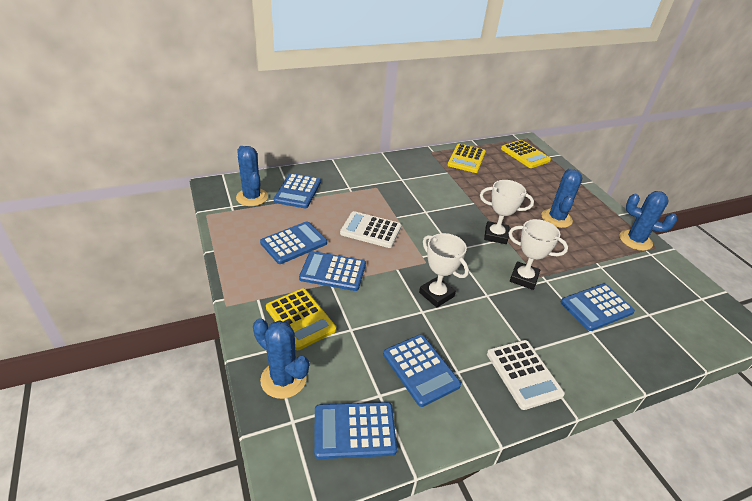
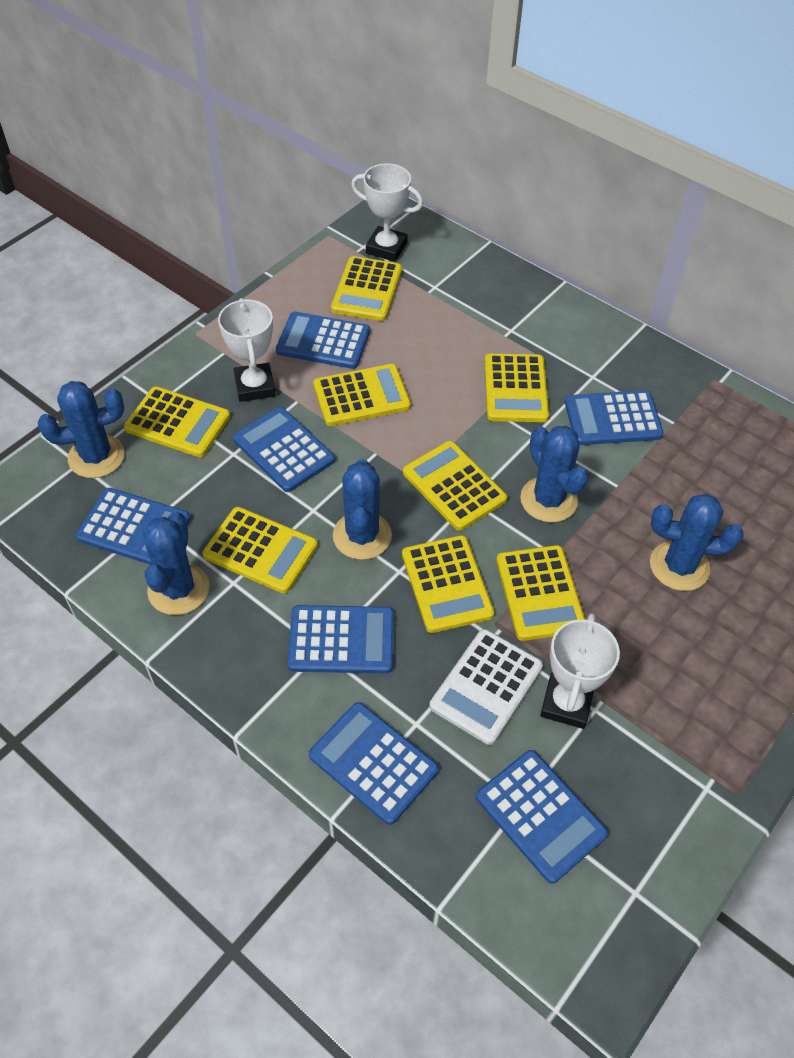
blue cactus: [236,146,268,206] [253,318,309,399] [541,169,582,228] [620,191,677,251] = 4 -> [38,381,125,478] [143,512,209,615] [333,459,392,560] [520,426,589,522] [650,494,743,591] = 5
blue calculator: [260,221,327,264] [274,173,321,208] [299,251,366,291] [314,402,397,459] [383,334,461,407] [561,284,635,331] = 6 -> [76,488,191,565] [233,407,335,492] [276,311,370,369] [287,605,394,673] [309,702,439,825] [476,750,608,884] [565,390,664,445] = 7
white calculator: [340,211,401,248] [487,340,565,410] = 2 -> [430,629,543,745] = 1
yellow calculator: [266,288,336,350] [448,144,486,173] [501,140,551,168] = 3 -> [124,386,230,457] [202,507,318,593] [313,364,411,426] [331,256,402,321] [402,535,494,633] [403,441,507,531] [485,354,549,422] [496,545,585,641] = 8

